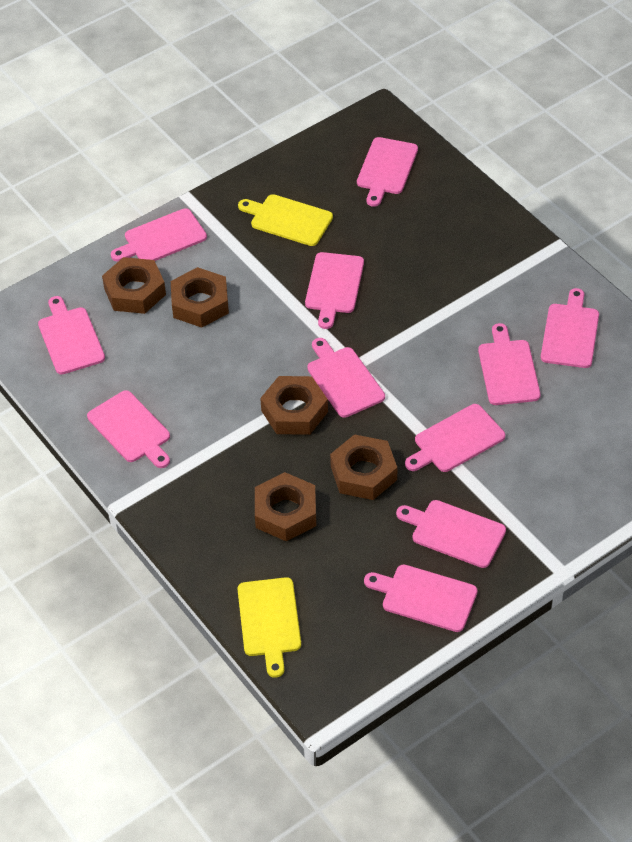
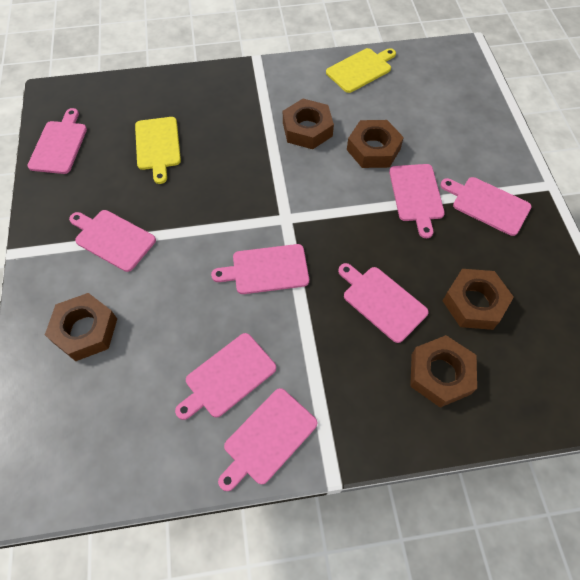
pink cutting board: [38,296,105,374] [87,390,170,468] [111,208,207,261] [305,252,364,329] [307,338,385,418] [357,137,418,207] [364,564,478,632] [396,500,506,568] [405,404,505,472] [478,323,541,405] [541,288,599,368] = 11 -> [27,108,87,174] [69,210,156,272] [175,333,276,420] [211,244,309,294] [218,388,317,491] [338,263,429,343] [389,164,445,238] [440,177,532,236] = 8

